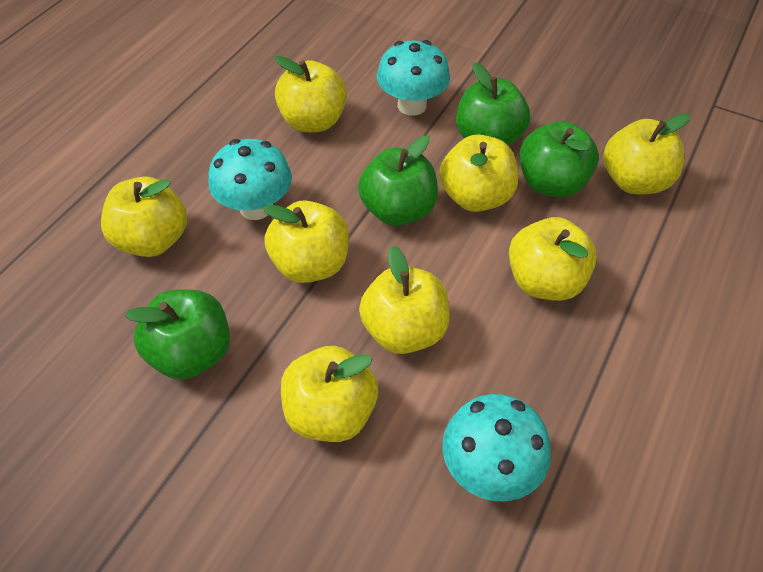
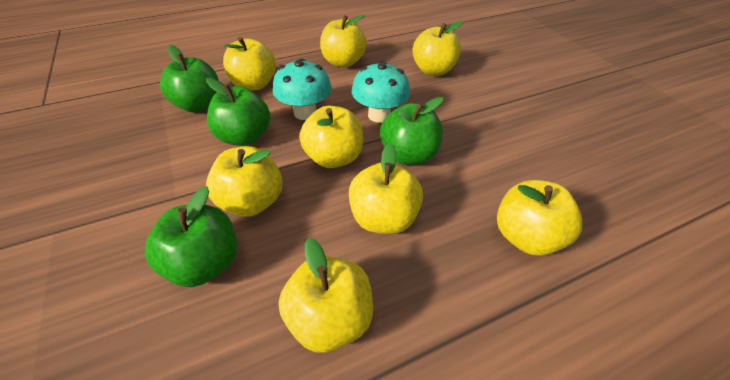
turquoise mushroom: [208,139,292,220] [377,40,450,116] [442,394,551,501] = 3 -> [273,59,331,120] [352,61,410,123] = 2

